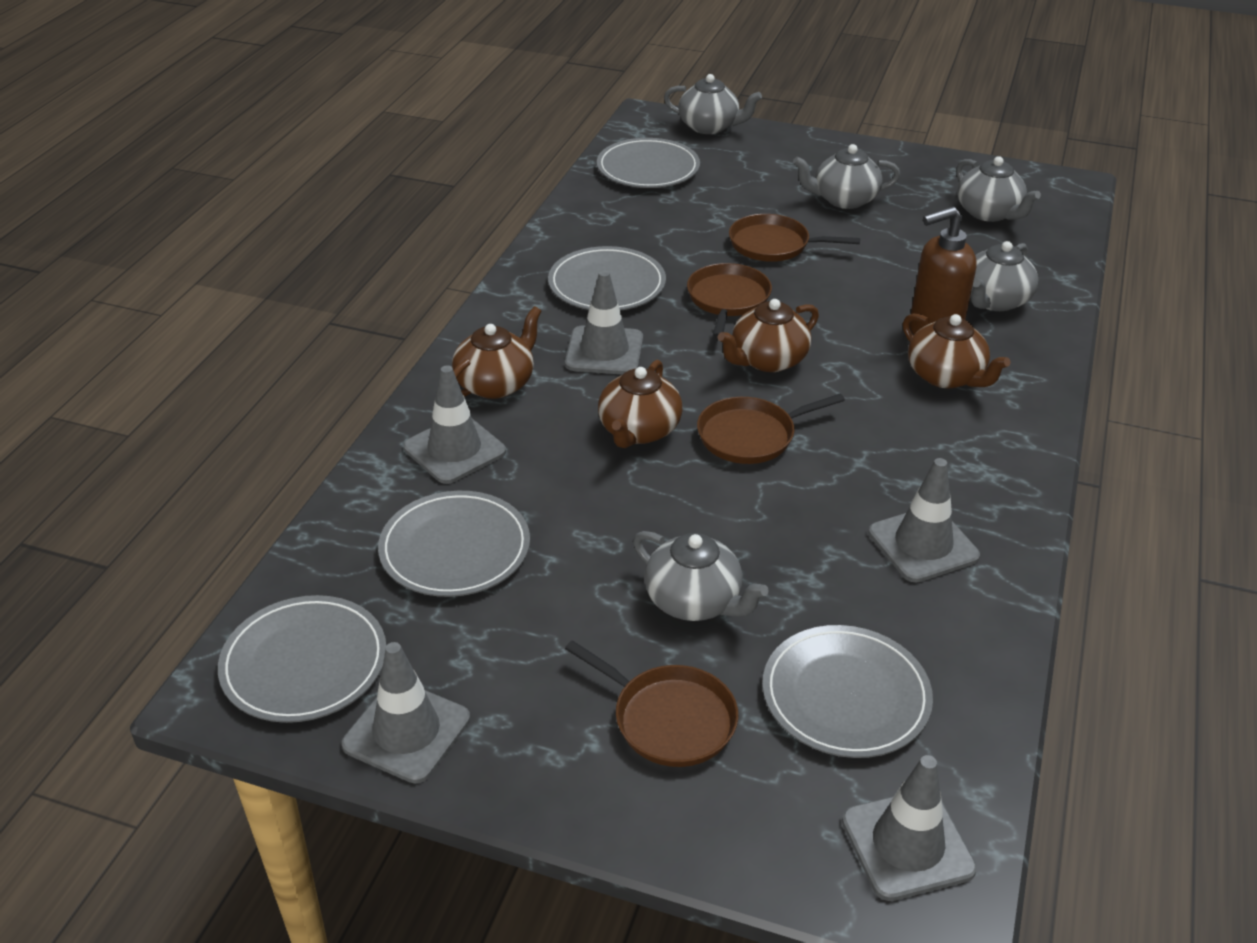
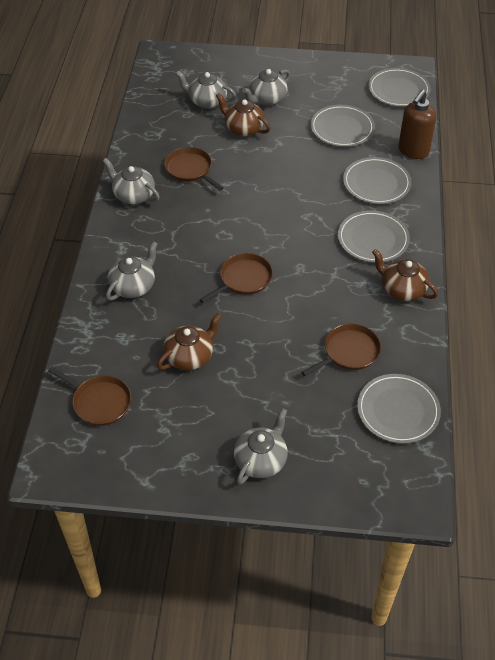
brown teapot: [452,306,541,399] [598,360,683,448] [717,299,819,372] [903,313,1011,388] = 4 -> [157,313,222,370] [216,93,270,136] [372,249,438,301] = 3
grey traffic cone: [342,642,470,784] [404,365,506,484] [565,271,643,374] [842,755,977,901] [869,458,980,582] = 5 -> none = 0

